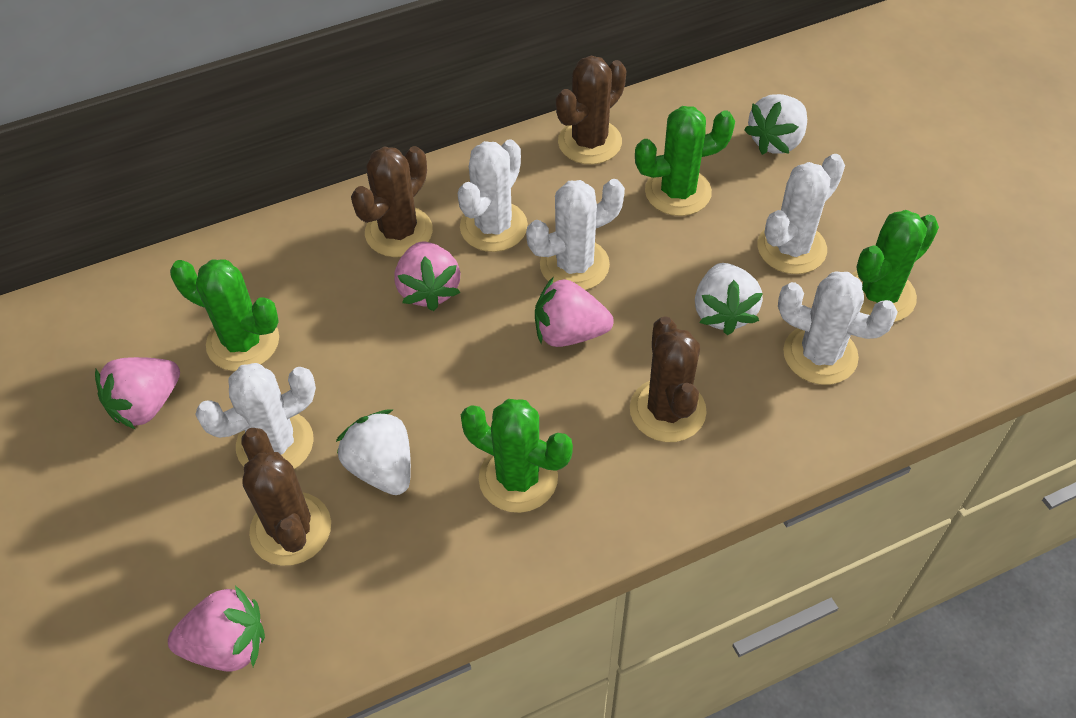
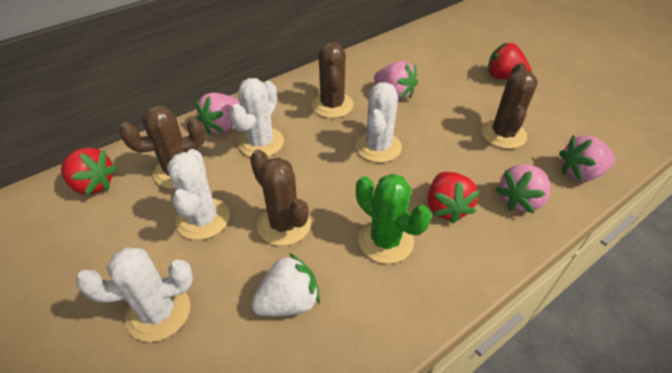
green cactus: [170,259,279,371] [461,399,573,513] [635,106,735,216] [852,210,939,322] = 4 -> [356,174,431,264] = 1
red strawberry: none = 0 -> [61,147,117,195] [428,172,480,224] [488,43,532,80] = 3
white cactus: [195,363,316,469] [458,139,528,252] [526,179,625,290] [757,154,845,274] [778,272,898,385] = 5 -> [76,247,193,342] [167,149,230,240] [229,78,284,157] [355,82,402,163] = 4
white strawberry: [336,409,411,495] [695,263,763,335] [744,94,807,155] = 3 -> [251,253,320,316] = 1

